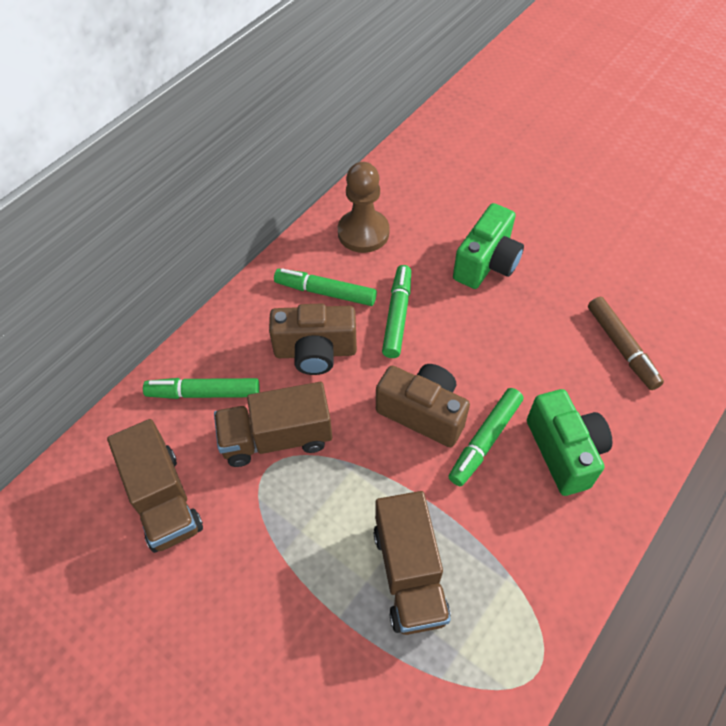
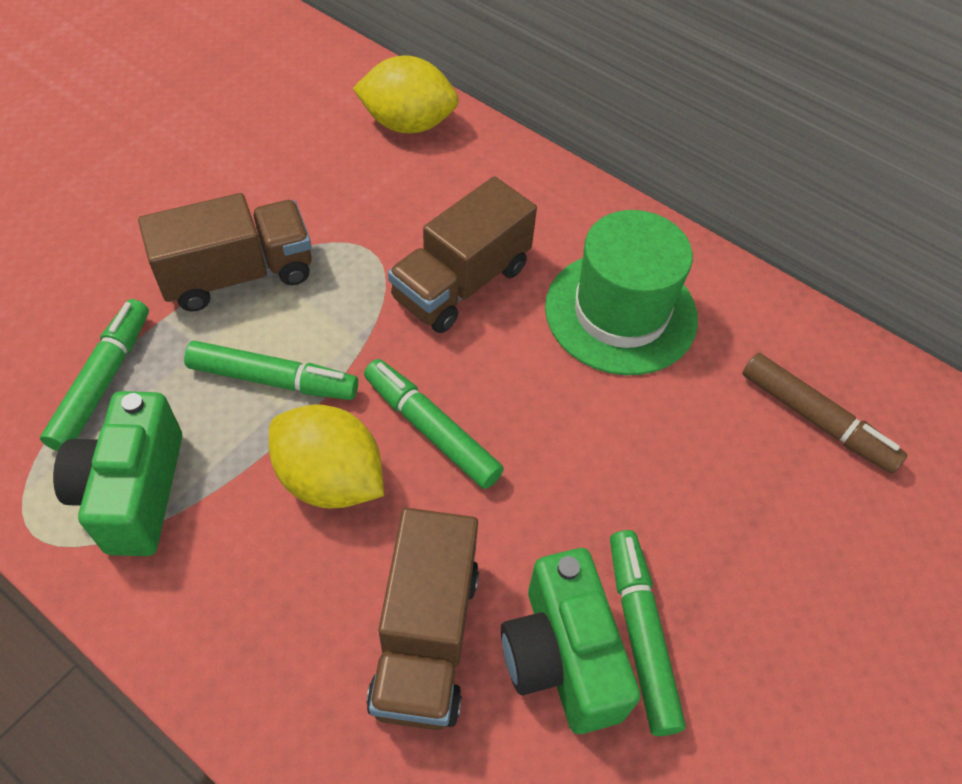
brown camera: [269,303,357,375] [376,364,470,447] = 2 -> none = 0
brown pawn: [338,162,390,253] = 1 -> none = 0
green hat: none = 0 -> [545,210,698,375] = 1
yellow lemon: none = 0 -> [269,404,384,509] [353,55,459,133] = 2

